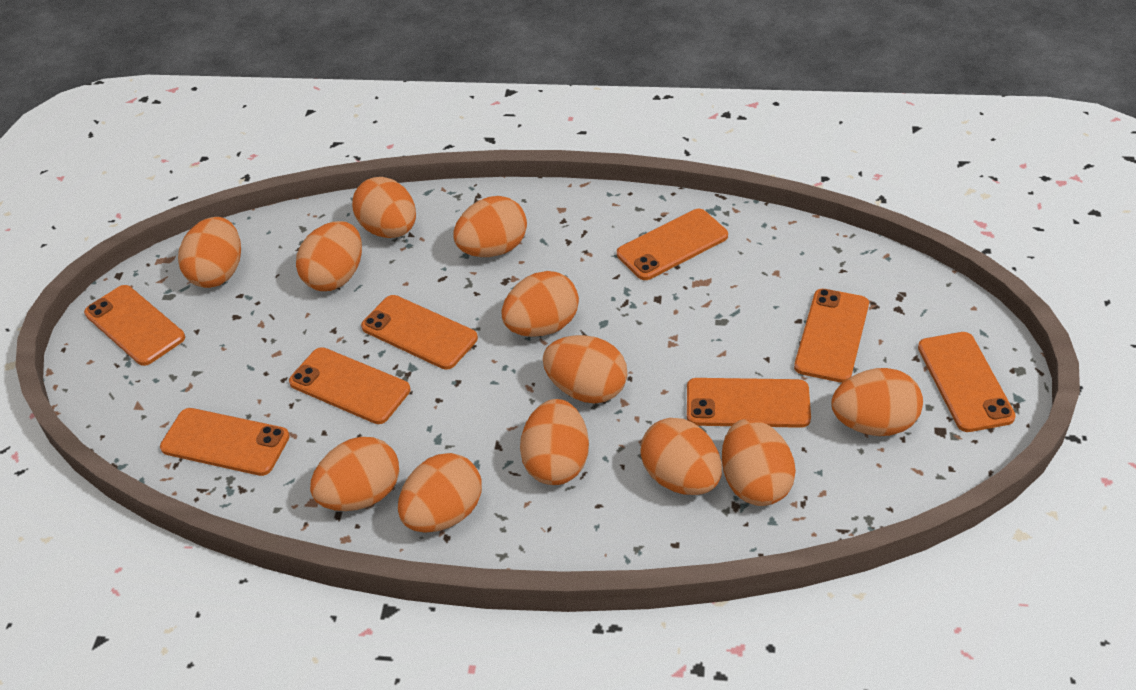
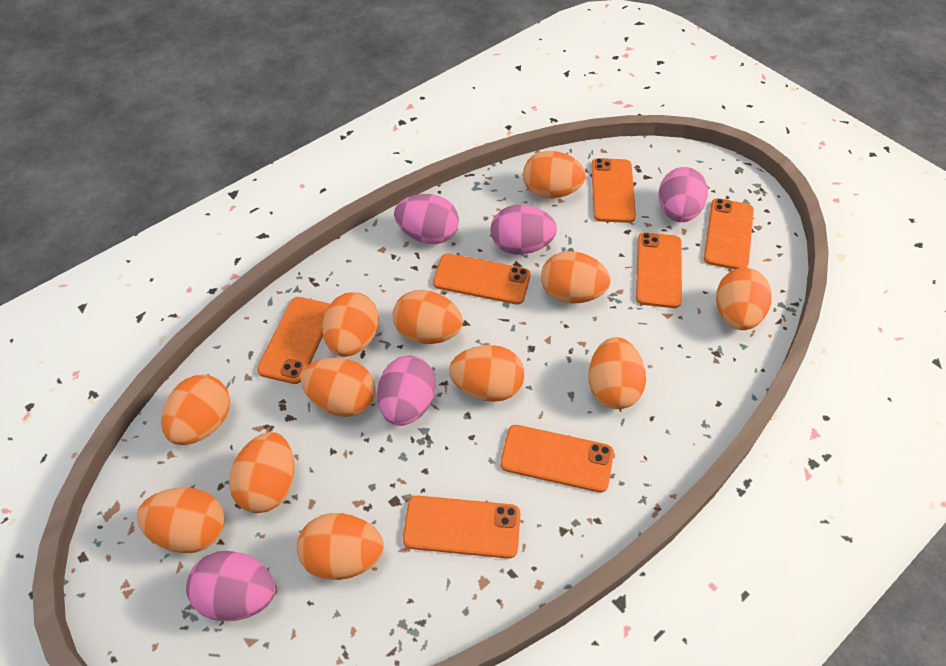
orange phone: [84,285,185,366] [160,408,290,476] [289,347,410,424] [361,295,478,370] [617,209,728,280] [687,378,811,428] [794,289,869,383] [918,332,1016,432] = 8 -> [257,297,330,384] [403,496,521,559] [433,253,531,305] [500,425,614,493] [591,158,636,223] [636,232,682,308] [704,198,754,270] = 7
pink egg: none = 0 -> [186,551,275,621] [377,356,436,426] [394,194,459,244] [490,205,557,255] [658,167,708,222] = 5

